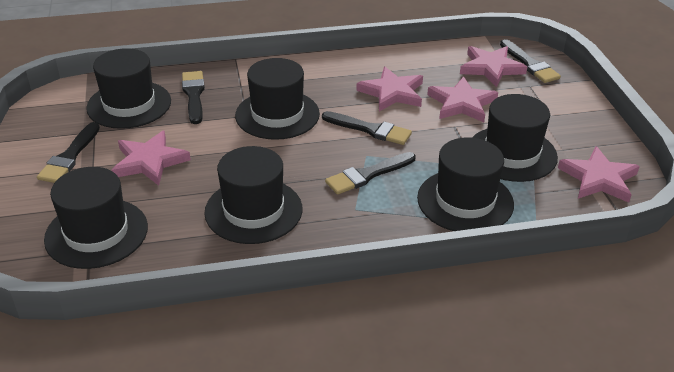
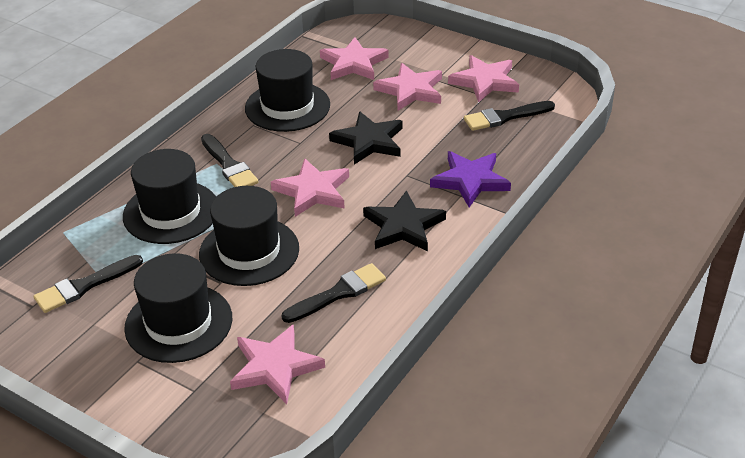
black brush: [37,122,100,183] [182,71,205,124] [322,111,412,145] [325,152,416,195] [500,39,561,83] = 5 -> [34,255,143,313] [201,134,259,187] [282,263,386,323] [464,101,555,131] = 4
black hat: [44,167,148,269] [86,48,171,129] [204,146,302,244] [235,58,320,140] [417,137,514,231] [472,94,558,182] = 6 -> [123,149,216,244] [124,253,232,363] [199,186,299,286] [245,49,330,132] = 4
black star: none = 0 -> [329,111,402,165] [363,190,446,251] = 2
purple star: none = 0 -> [430,151,511,207] = 1

